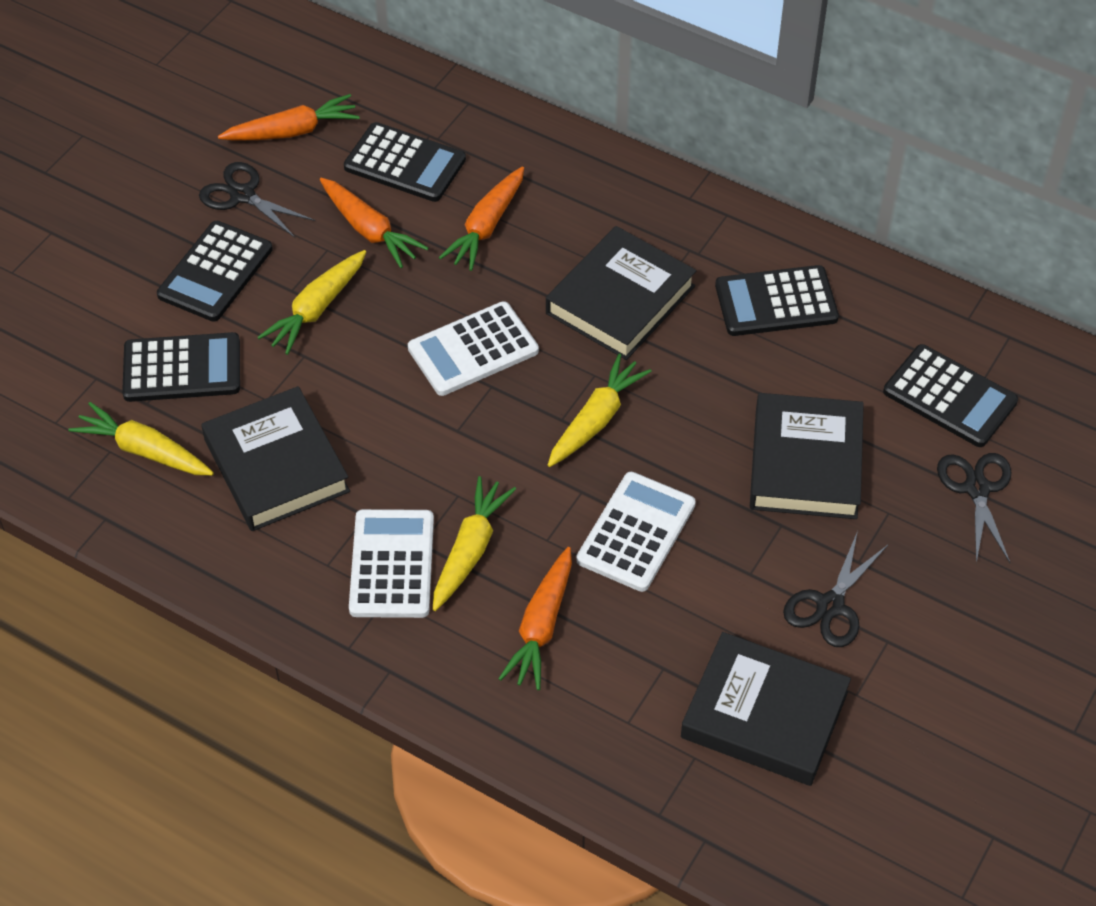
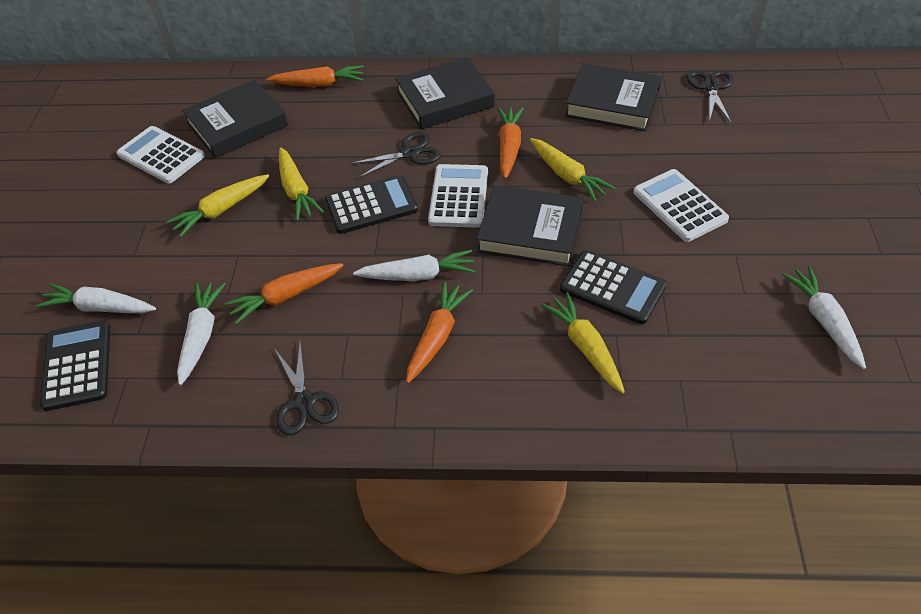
black calculator: [122,332,240,402] [157,221,273,322] [344,122,466,202] [715,265,839,336] [883,344,1018,447] = 5 -> [40,320,110,411] [325,175,418,234] [560,250,667,324] = 3
white carrot: none = 0 -> [36,283,156,313] [177,283,226,386] [353,249,475,281] [782,266,866,369] = 4

